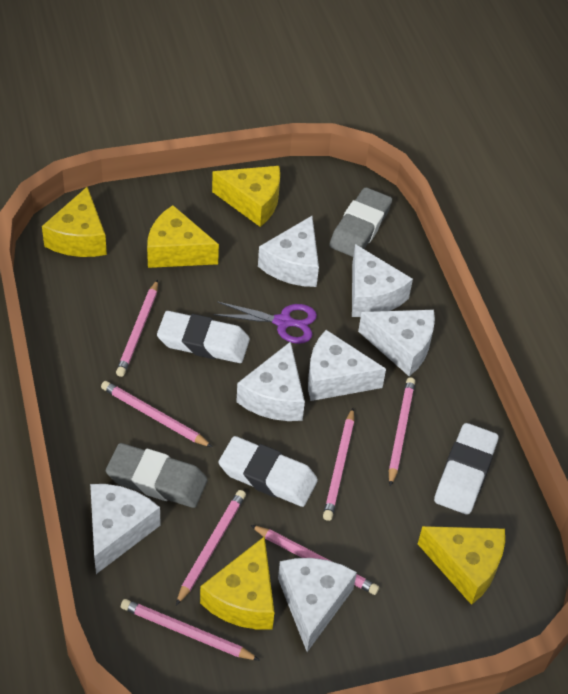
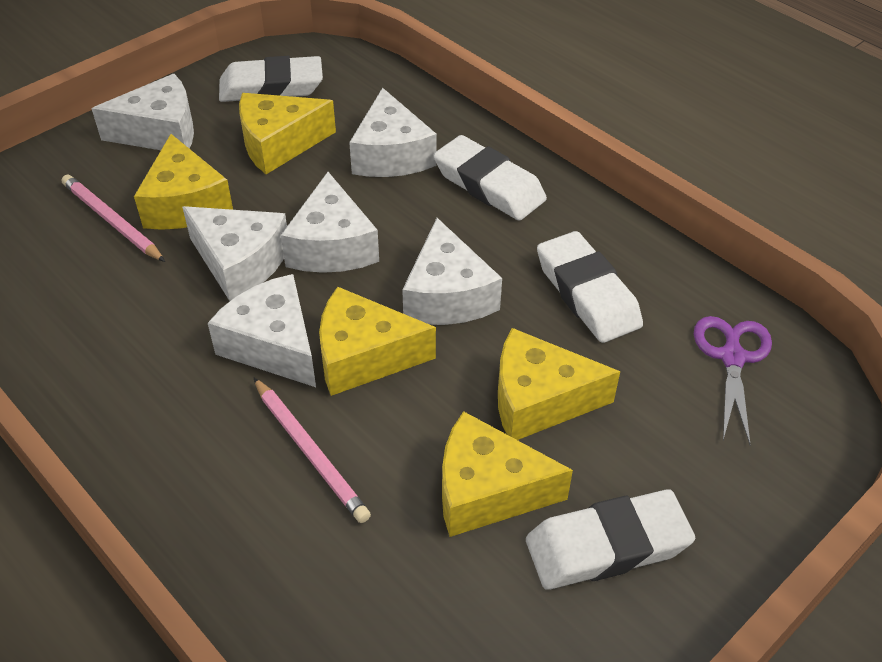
grey eraser: [106,443,208,508] [329,187,392,257] = 2 -> none = 0
pink pencil: [101,381,212,447] [116,280,158,377] [121,599,259,660] [176,490,246,605] [251,525,379,595] [323,408,354,521] [389,377,415,486] = 7 -> [62,175,165,262] [254,378,371,523] = 2
white cheese: [90,484,161,574] [236,341,305,421] [258,216,319,287] [278,558,357,652] [308,330,386,401] [352,244,413,317] [358,310,435,376] = 7 -> [91,74,194,150] [182,206,287,301] [208,274,316,387] [281,172,379,273] [349,88,437,177] [402,218,502,325] = 6
white eraser: [157,311,250,363] [219,436,318,507] [434,423,498,515] = 3 -> [219,56,323,102] [433,135,547,221] [526,489,695,590] [537,231,643,343] = 4

